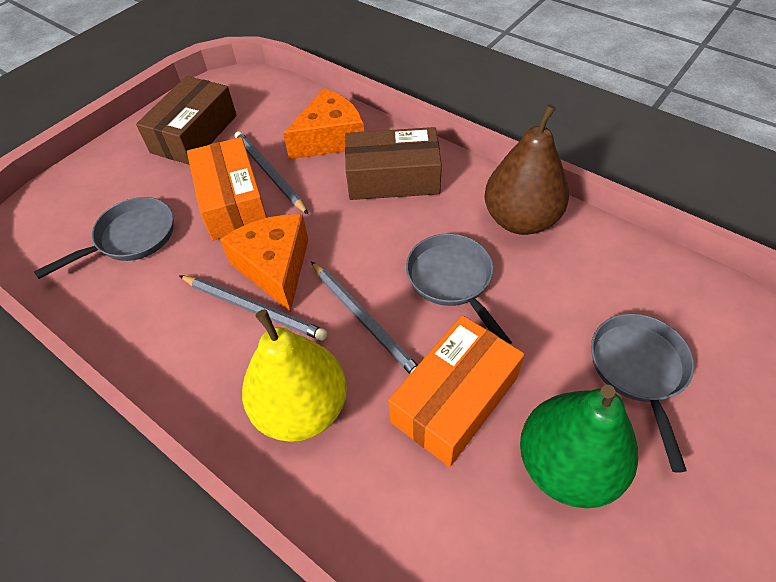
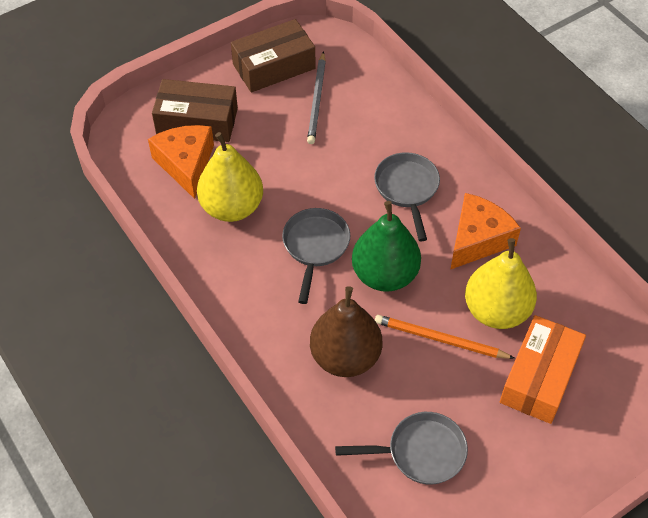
grey pencil: [180,276,327,341] [235,131,308,214] [311,261,418,374] = 3 -> [307,51,326,144] = 1
orange box: [187,137,267,240] [388,315,525,467] = 2 -> [500,315,586,424] = 1
orange pencil: none = 0 -> [375,315,515,359] = 1
yellow pear: [242,309,347,442] = 1 -> [197,132,263,222] [465,238,537,329] = 2

